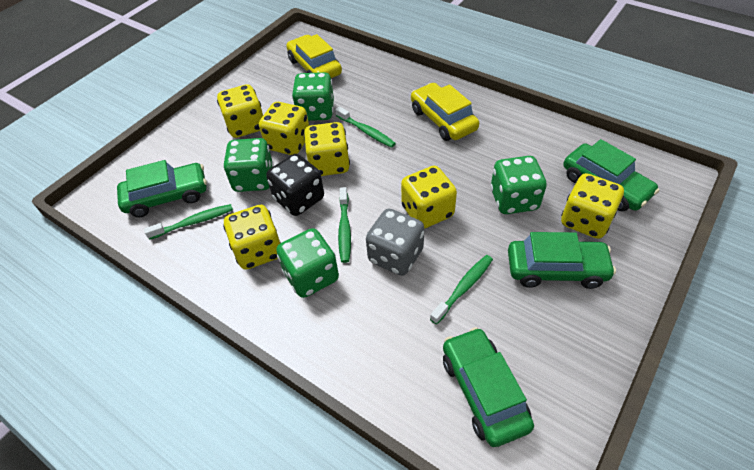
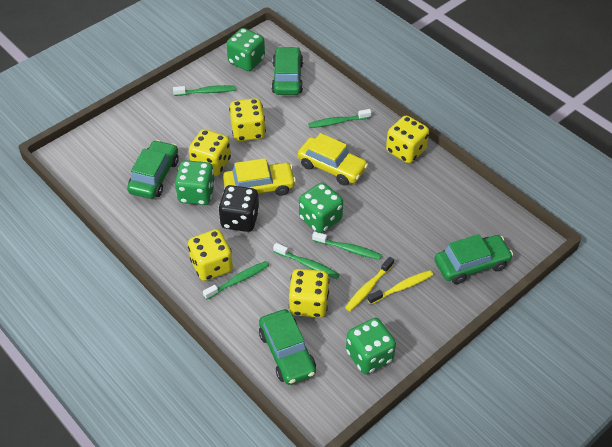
green toothbrush: [144,204,233,240] [335,106,396,148] [338,187,351,263] [430,255,493,324] = 4 -> [173,85,236,96] [203,261,269,300] [273,243,340,279] [308,109,371,128] [312,231,382,260] = 5
grey dice: [366,209,424,276] = 1 -> none = 0
yellow dice: [217,84,263,138] [223,205,281,270] [259,102,309,155] [304,122,350,176] [401,166,457,229] [561,173,624,239] = 6 -> [188,229,233,281] [189,129,231,176] [229,98,266,141] [289,269,330,318] [386,116,429,163] = 5
yellow toothbrush: none = 0 -> [345,257,394,311] [367,270,433,304] = 2

